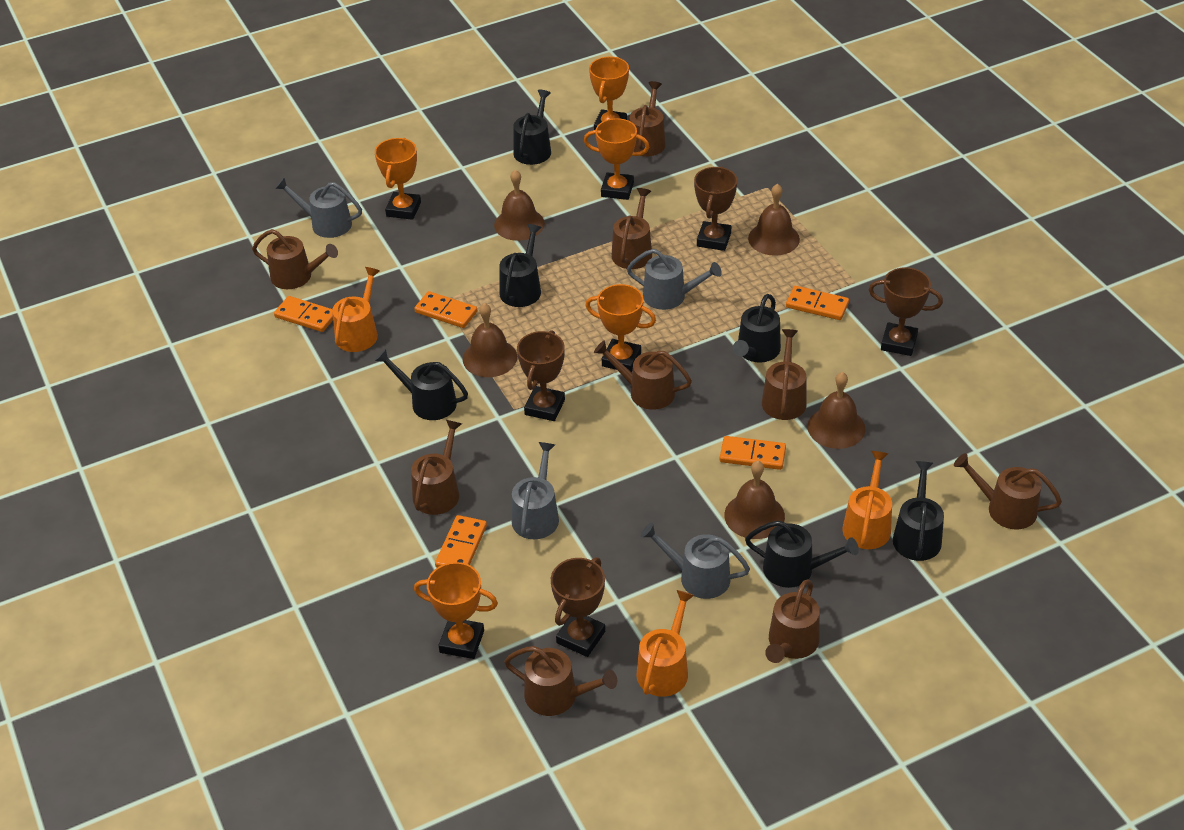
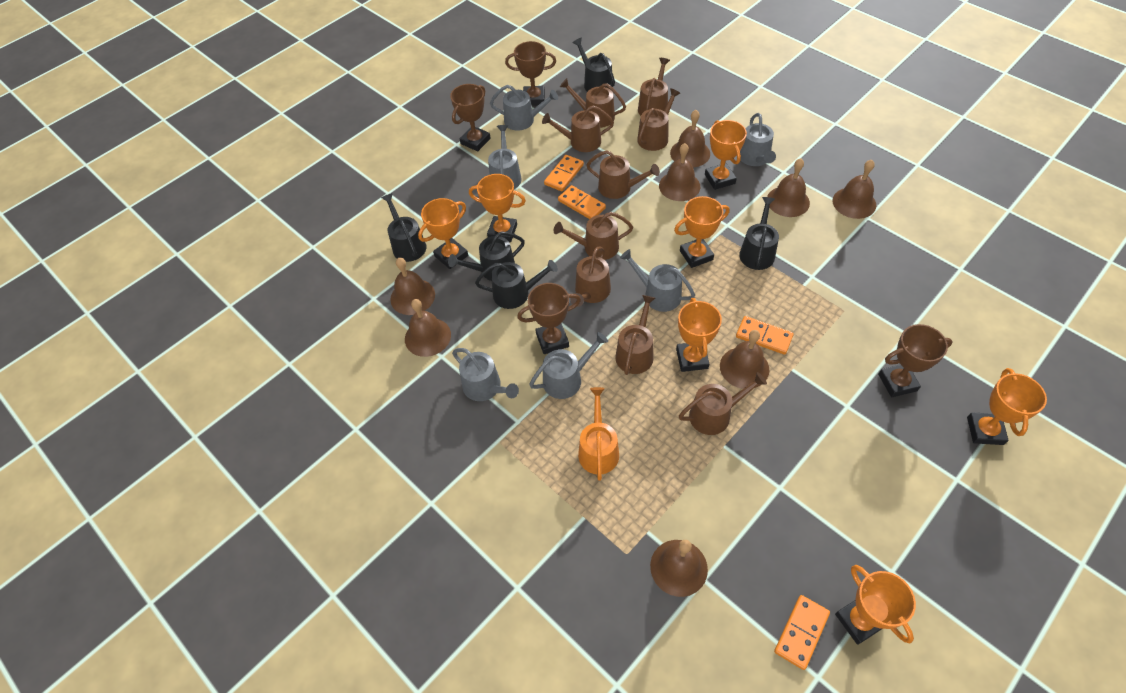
black watering can: [375,349,468,420] [500,224,542,307] [513,90,551,165] [733,294,781,363] [745,521,859,588] [893,461,944,561] = 6 -> [381,193,426,262] [448,232,525,281] [475,260,558,309] [573,37,615,92] [739,197,779,270] = 5
brown bell: [463,303,517,377] [494,170,545,241] [724,461,785,539] [748,184,800,256] [808,372,865,449] = 5 -> [390,258,435,315] [405,299,451,357] [650,540,708,597] [659,143,700,201] [670,110,710,167] [720,330,769,389] [767,158,810,217] [833,160,876,219] = 8
grey watering can: [275,178,362,238] [512,442,559,539] [627,249,722,310] [641,523,750,599] = 4 -> [452,348,519,401] [488,125,522,189] [490,85,558,131] [529,332,608,399] [620,249,695,312] [740,113,776,166] = 6
orange domino: [274,296,333,332] [414,291,477,328] [435,515,487,568] [720,436,786,470] [786,286,849,320] = 5 -> [544,155,584,191] [558,185,606,219] [736,316,794,355] [774,595,830,670] = 4
orange trophy: [375,138,421,220] [414,562,498,659] [584,118,649,200] [585,284,656,372] [589,57,629,130] = 5 -> [418,198,468,269] [469,174,526,242] [674,196,730,268] [676,298,722,372] [705,120,747,190] [835,565,916,645] [967,368,1047,445] = 7
orange watering can: [332,267,380,352] [636,590,694,697] [842,451,892,549] = 3 -> [578,387,619,481] = 1

